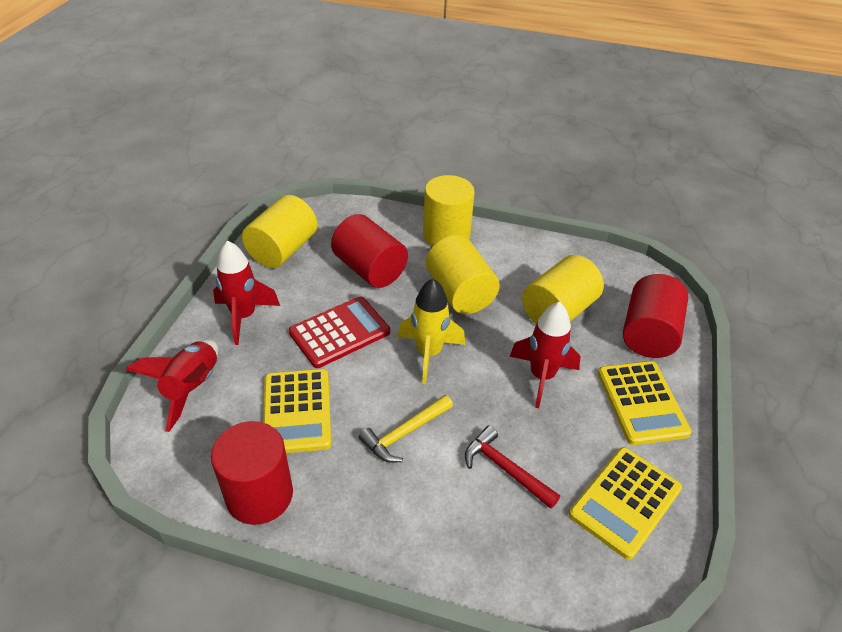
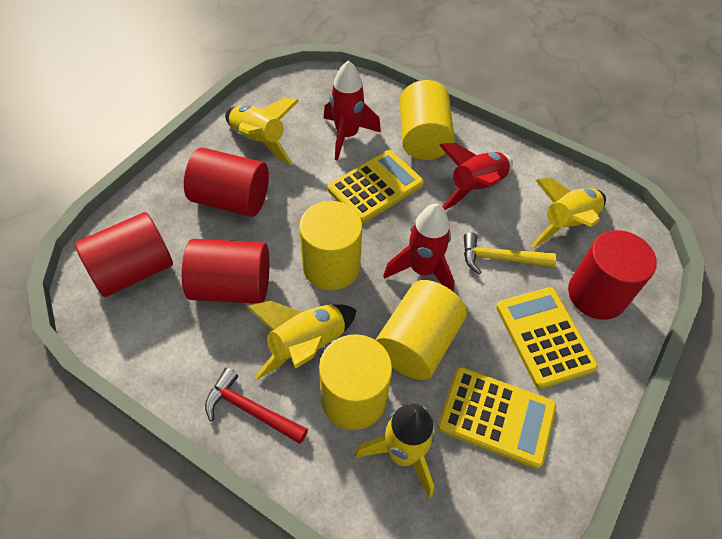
red calculator: [289,297,390,368] = 1 -> none = 0
red cylinder: [211,421,293,525] [331,214,408,288] [623,274,688,358] = 3 -> [75,212,173,297] [182,239,269,304] [184,147,269,217] [568,230,657,320] = 4
yellow rocket: [398,278,465,384] = 1 -> [225,98,299,165] [246,301,357,379] [355,404,436,498] [531,178,606,248] = 4

